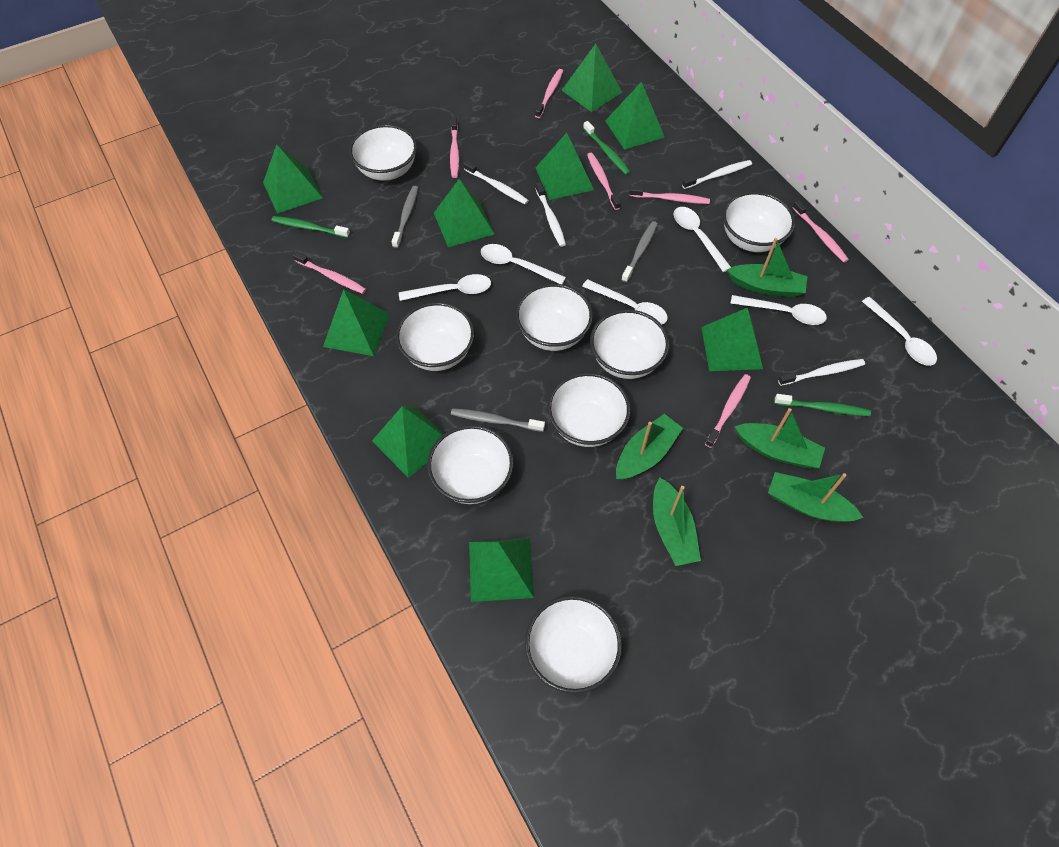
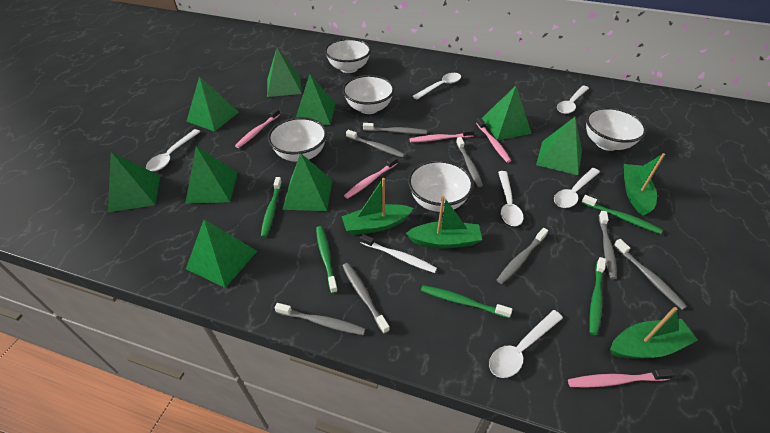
green boat: [616,414,683,480] [653,478,701,566] [727,238,807,297] [734,408,825,468] [768,472,863,522] = 5 -> [342,178,414,235] [406,196,482,249] [610,307,698,358] [624,153,665,216] = 4
green toothbrush: [272,216,350,238] [583,121,630,175] [774,394,871,416] = 3 -> [261,177,282,238] [316,226,338,294] [421,285,512,318] [582,195,663,234] [589,257,606,335] = 5
grey toothbrush: [392,186,418,248] [451,408,545,432] [621,221,658,283] = 3 -> [274,303,365,335] [342,263,390,334] [346,130,405,158] [363,123,427,134] [456,137,483,187] [497,228,548,284] [599,211,617,279] [613,239,687,310] = 8
pink toothbrush: [293,252,366,294] [450,117,459,178] [535,69,563,118] [587,153,621,210] [629,186,710,204] [705,374,751,448] [792,200,849,263] = 7 -> [235,108,280,148] [344,156,398,199] [410,129,474,142] [476,118,511,163] [568,369,674,387] = 5
white bowl: [349,124,417,181] [396,302,474,371] [427,425,514,504] [515,284,593,351] [525,596,622,694] [548,373,631,447] [590,310,669,379] [723,192,795,252] = 8 -> [268,117,327,162] [325,38,371,73] [342,75,395,114] [408,160,474,212] [586,107,647,151] = 5
white toothbrush: [463,161,529,205] [535,182,566,247] [682,160,752,189] [778,359,865,386] = 4 -> [360,234,437,273] = 1

